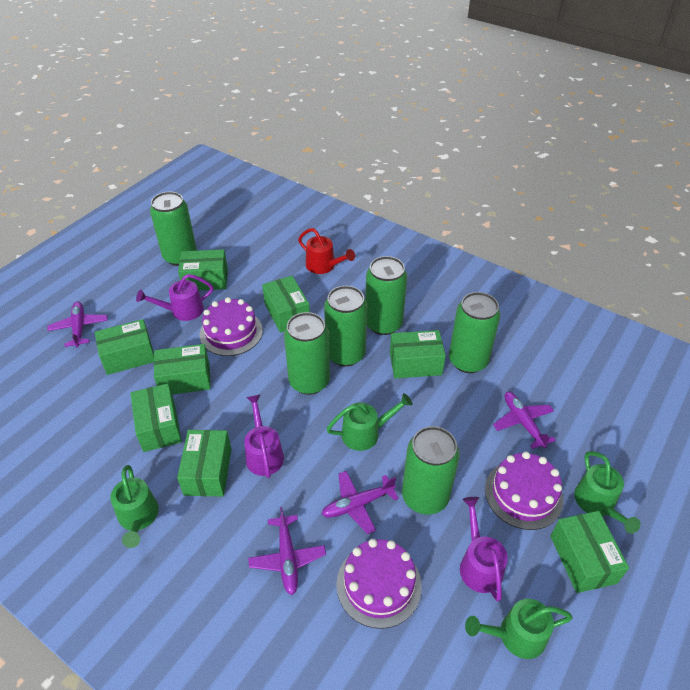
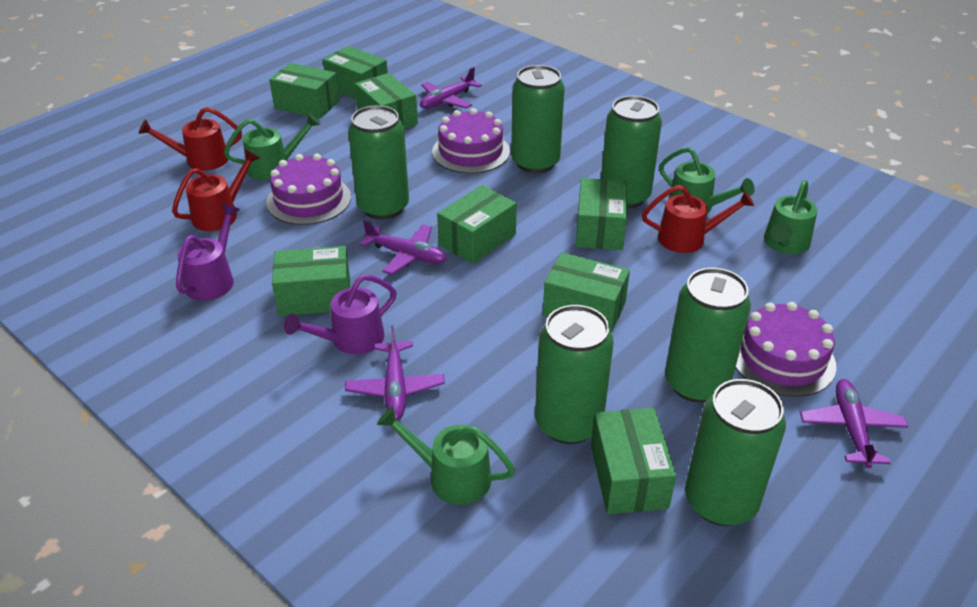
purple watering can: [136,274,213,321] [244,395,284,478] [460,497,508,601] = 3 -> [176,204,240,301] [284,275,397,355] = 2
red watering can: [298,228,355,274] = 1 -> [138,107,242,171] [172,149,260,231] [642,185,754,253] = 3

